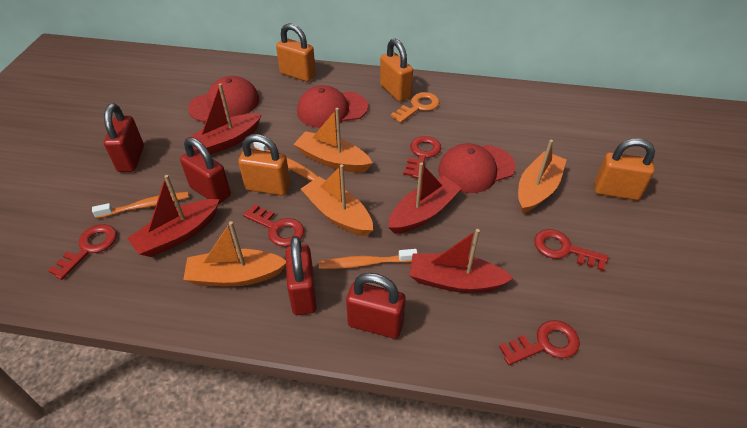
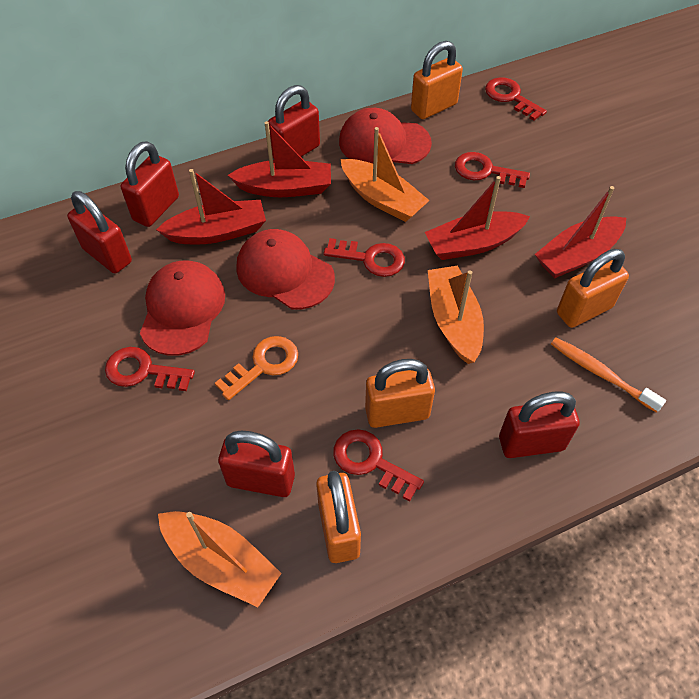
orange boat: [183,221,286,287] [293,108,372,173] [301,164,373,236] [518,140,567,214] = 4 -> [158,511,282,607] [341,127,430,222] [428,265,484,364] = 3
orange toothbrush: [92,192,189,219] [253,142,318,181] [319,249,418,269] = 3 -> [551,337,666,413] = 1
red padlock: [104,103,144,172] [180,137,231,205] [285,236,317,315] [346,273,406,339] = 4 -> [67,191,132,273] [121,141,179,227] [218,430,295,497] [268,85,320,158] [499,391,580,458] = 5

